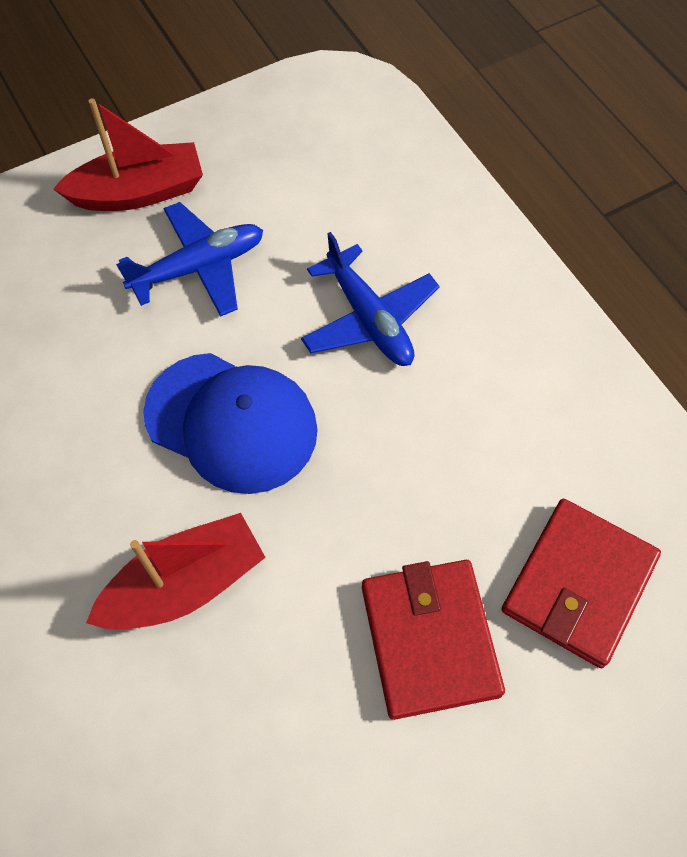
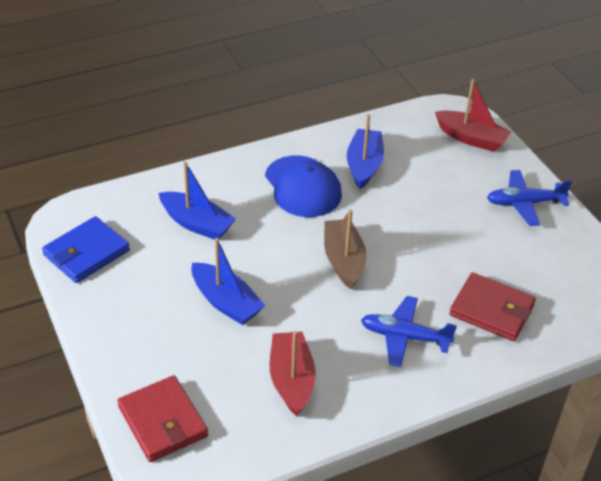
blue boat: none = 0 -> [159,161,236,240] [191,238,265,325] [347,114,384,189] = 3
blue wallet: none = 0 -> [42,216,130,283] = 1
brown boat: none = 0 -> [324,210,367,290] = 1

